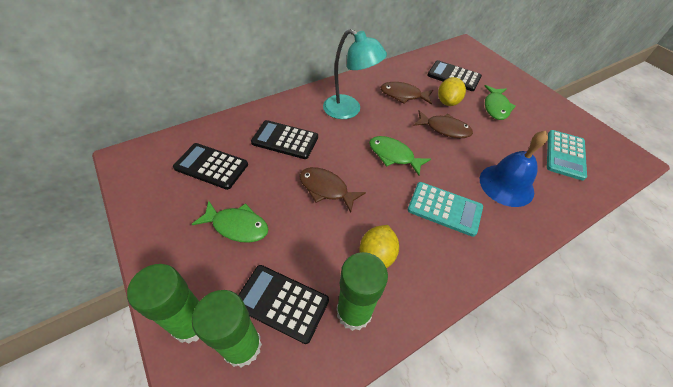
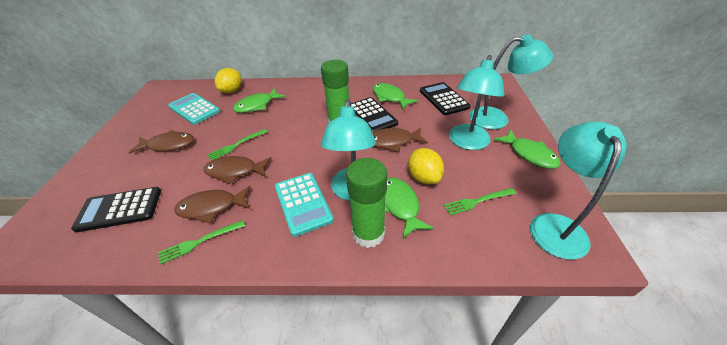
black calculator: [173,143,248,190] [239,265,329,344] [251,120,318,159] [427,60,482,91] = 4 -> [71,187,161,232] [351,97,398,132] [420,82,471,115] = 3
blue bell: [480,131,548,207] = 1 -> none = 0
brown fish: [299,167,366,213] [380,82,433,105] [413,110,473,138] = 3 -> [128,130,194,154] [174,186,251,223] [203,156,272,184] [372,127,428,152] = 4
green fish: [191,201,268,243] [369,136,431,176] [484,85,516,120] = 3 -> [233,88,285,113] [372,83,418,110] [385,177,433,239] [494,130,561,169] = 4
green fork: none = 0 -> [158,220,245,264] [207,129,268,160] [443,188,516,215] = 3
green glue stick: [127,264,199,344] [192,290,262,368] [336,252,388,331] = 3 -> [321,60,349,124] [346,158,387,248] = 2
turquoise lamp: [323,29,387,119] = 1 -> [321,99,376,201] [449,55,504,150] [469,34,553,129] [530,122,626,260] = 4

